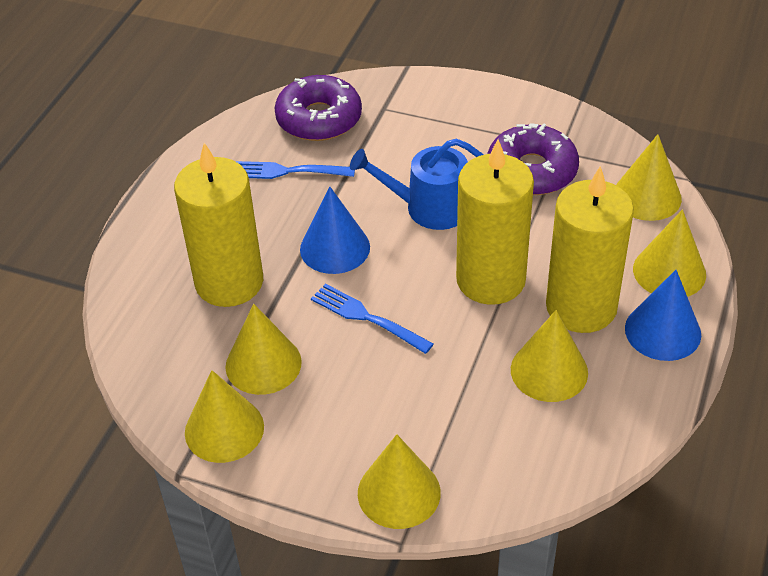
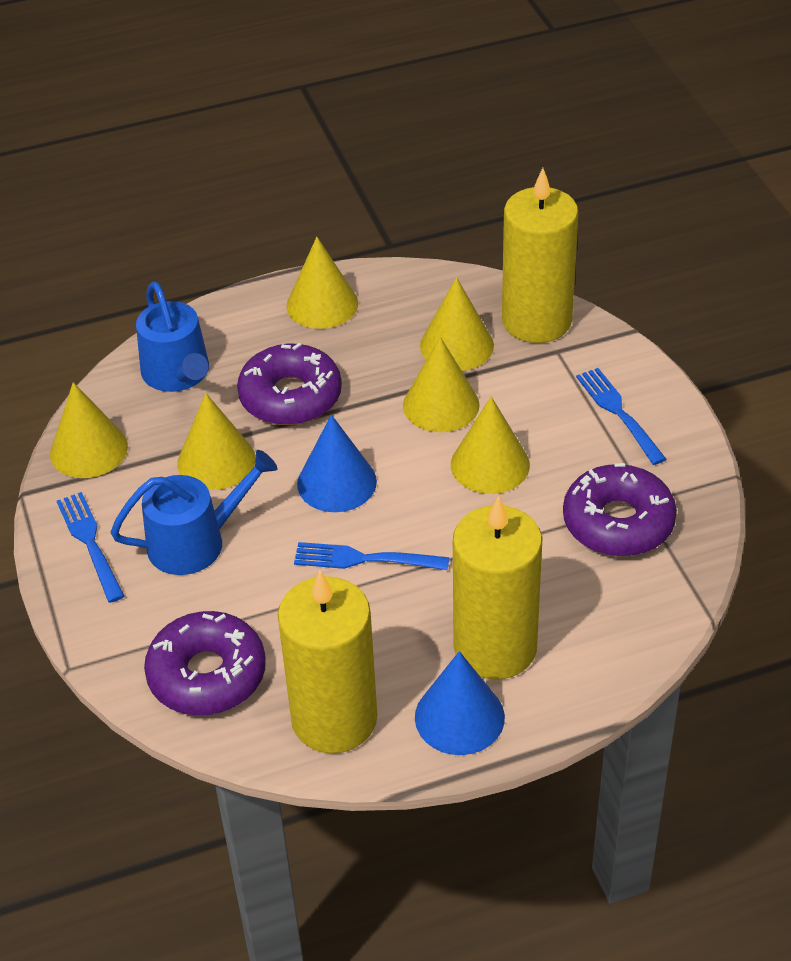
blue fork: [235,161,355,179] [311,284,433,354] = 2 -> [57,492,124,603] [294,542,449,570] [576,368,666,465] = 3
blue watering can: [350,138,483,230] = 1 -> [110,450,278,575] [136,281,209,392] = 2
purple donut: [274,75,362,141] [487,123,579,195] = 2 -> [144,611,266,715] [237,343,342,425] [563,463,677,556] = 3

